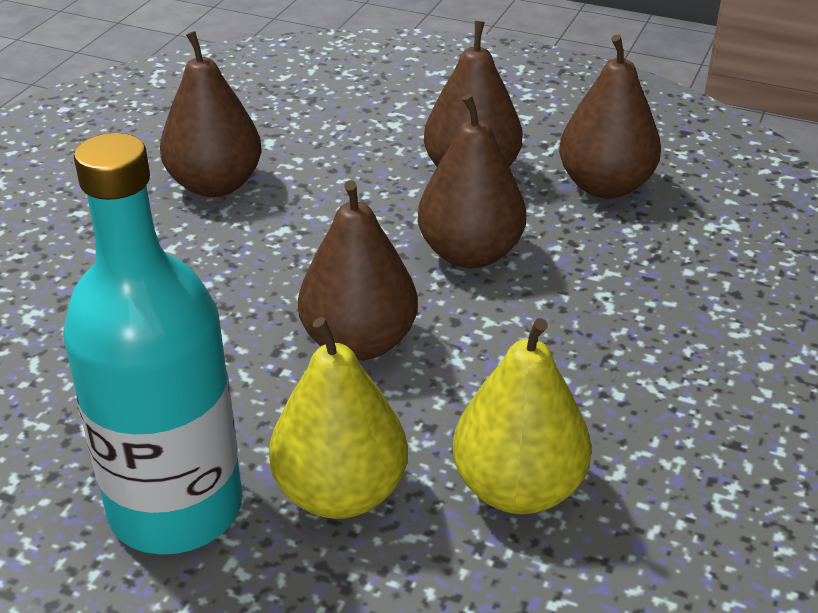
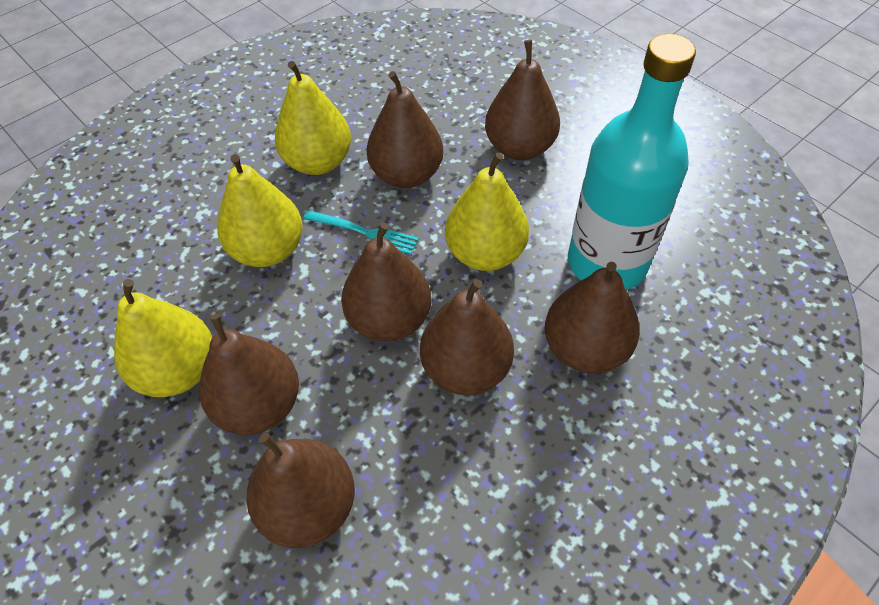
brown pear: [160,31,262,197] [298,180,418,361] [418,94,526,268] [424,21,523,167] [559,35,661,198] = 5 -> [199,314,299,435] [246,433,355,548] [341,223,431,342] [367,71,443,188] [420,279,514,395] [485,40,560,160] [545,262,640,373] = 7
turquoise fork: none = 0 -> [303,210,419,255] = 1
yellow pear: [269,317,408,519] [453,318,592,514] = 2 -> [114,279,212,397] [217,154,303,267] [275,61,351,175] [445,152,529,271] = 4

